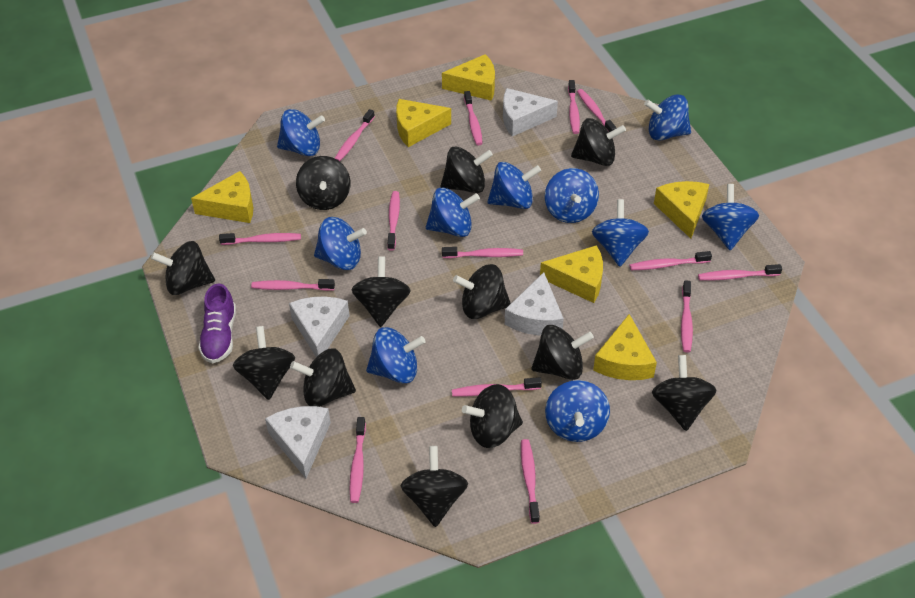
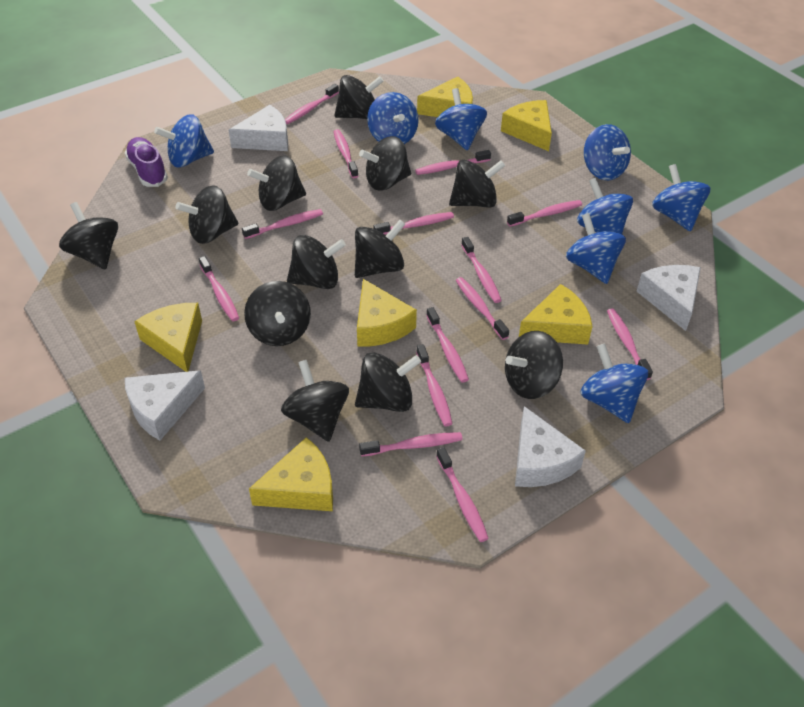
blue spinning top: [277,109,325,156] [314,217,367,270] [366,327,425,384] [426,188,480,237] [487,162,541,209] [545,168,599,223] [545,380,610,442] [592,199,649,267] [644,94,691,141] [702,184,759,250] = 10 -> [154,114,214,167] [367,92,419,144] [435,88,487,151] [566,213,626,284] [577,178,633,234] [580,343,648,423] [584,124,631,180] [652,164,710,232] = 8

